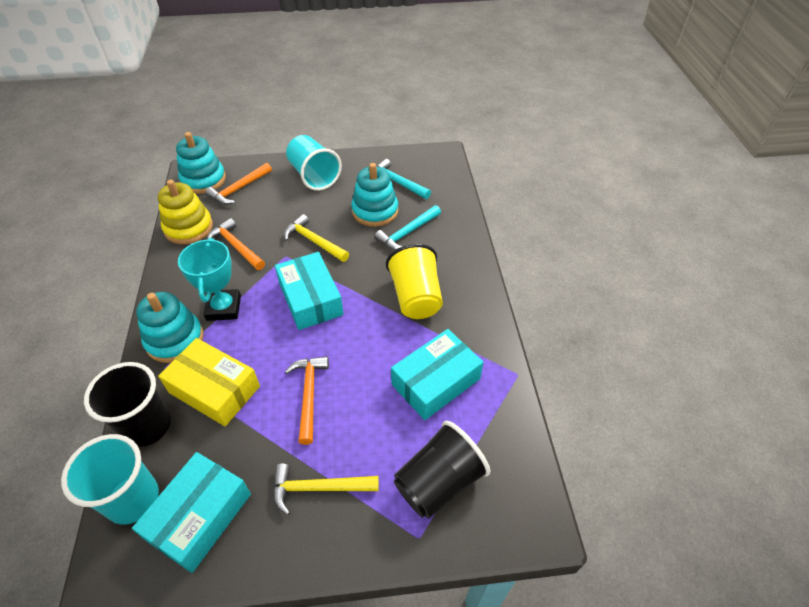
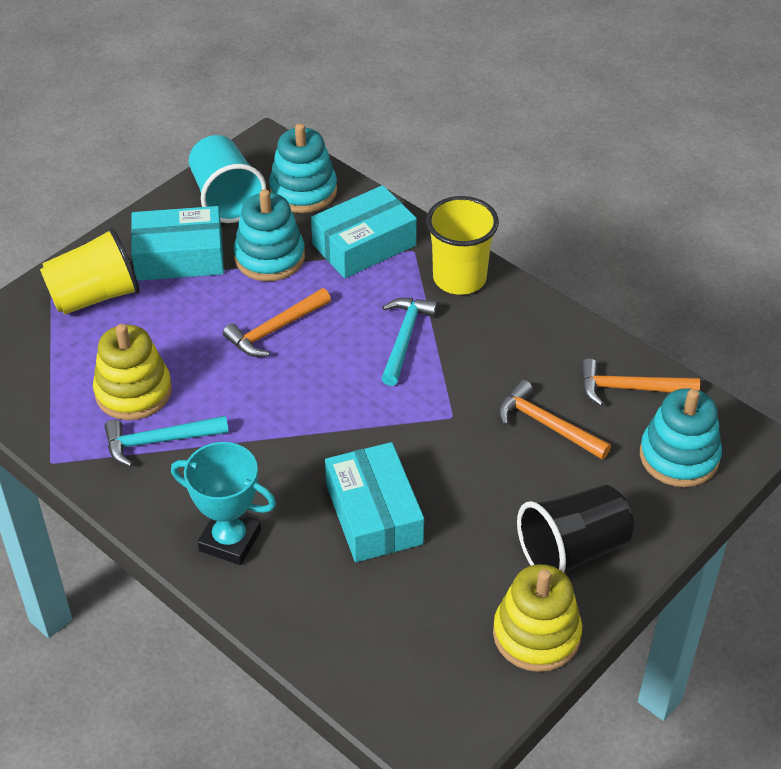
black cup: [84,362,171,447] [394,421,490,518] = 2 -> [517,485,634,573] = 1
turquoise cup: [61,434,159,525] [286,135,342,191] = 2 -> [189,135,266,223] = 1
yellow box: [158,338,260,426] = 1 -> none = 0
yellow cup: [386,244,443,319] = 1 -> [40,227,140,315] [426,196,499,295] = 2
yellow hammer: [273,464,379,515] [284,214,349,262] = 2 -> none = 0
yellow stacking toy: [158,180,213,244] = 1 -> [93,324,172,420] [493,564,582,672] = 2

